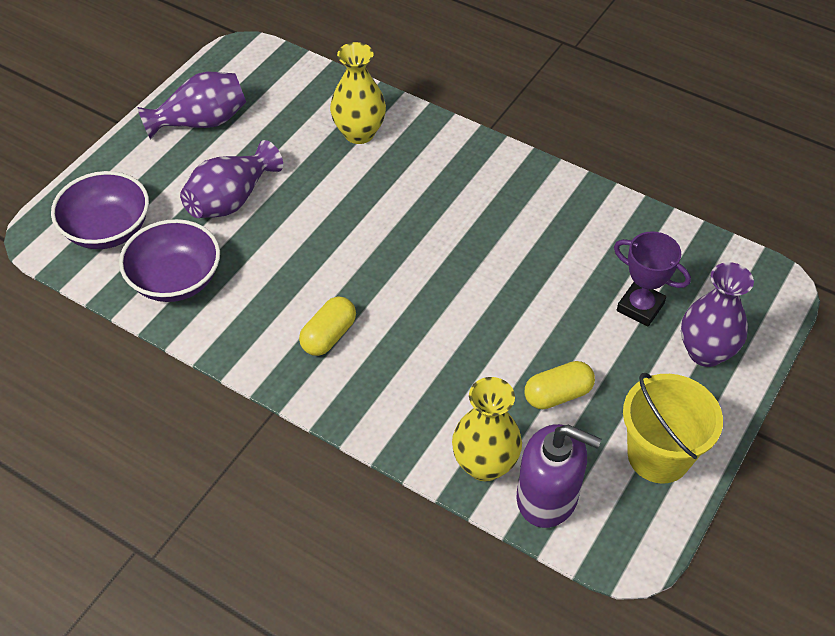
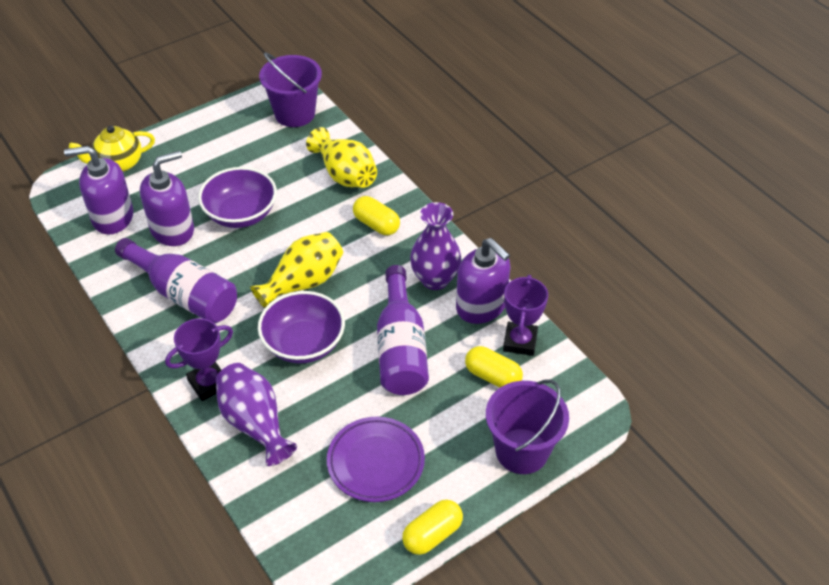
purple bottle: none = 0 -> [115,238,237,323] [377,265,429,395] = 2
purple bucket: none = 0 -> [259,52,322,127] [486,379,569,474] = 2
purple plate: none = 0 -> [327,417,425,502] = 1
purple soap dispenser: [516,424,602,528] = 1 -> [64,146,133,235] [140,151,194,246] [456,238,510,324] = 3
purple trophy: [614,232,691,327] = 1 -> [165,318,233,401] [503,275,548,356] = 2
purple vase: [137,72,246,139] [180,140,283,218] [681,262,754,367] = 3 -> [216,363,297,466] [410,202,461,290] = 2
yellow bucket: [623,373,723,484] = 1 -> none = 0
yellow capsule: [299,296,356,356] [525,361,595,409] = 2 -> [353,196,400,235] [402,499,463,555] [465,346,523,388] = 3
yellow teapot: none = 0 -> [69,125,155,172] = 1

